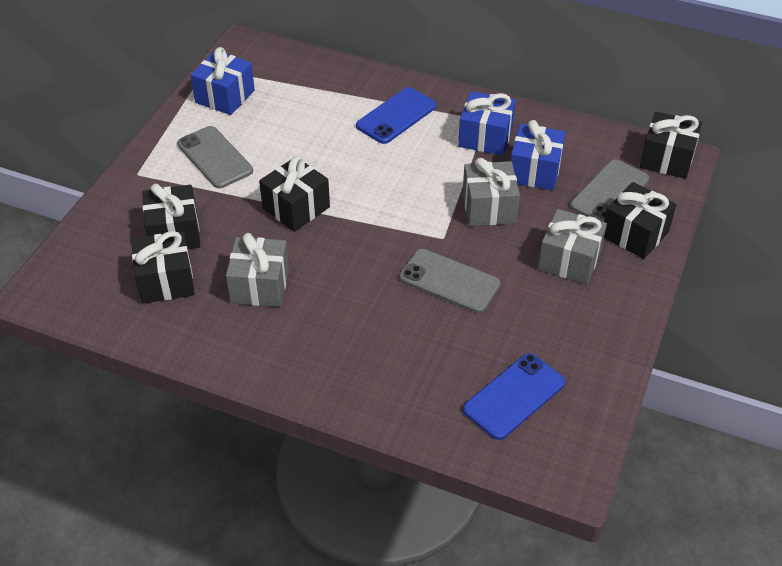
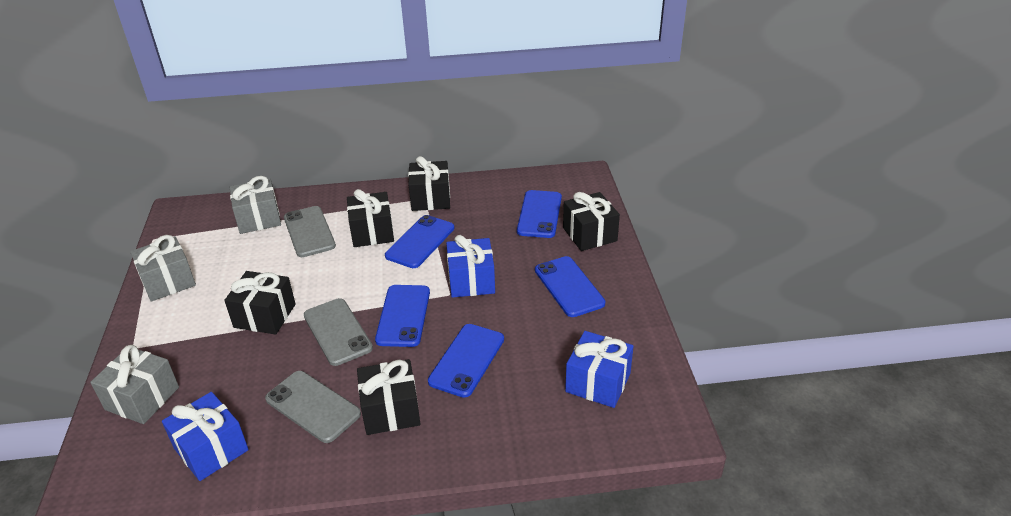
blue phone: [356,87,437,144] [463,353,565,440] = 2 -> [375,285,430,347] [385,215,454,268] [428,324,504,398] [517,190,562,238] [535,256,605,317] = 5

